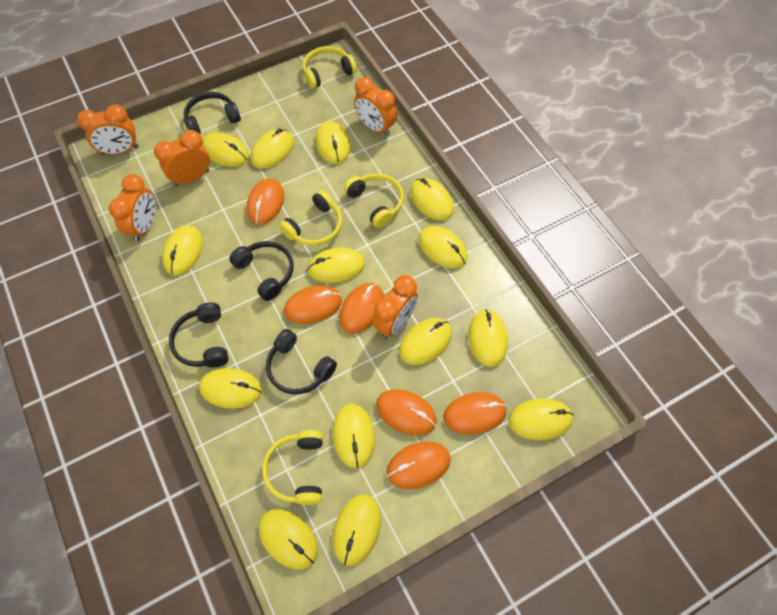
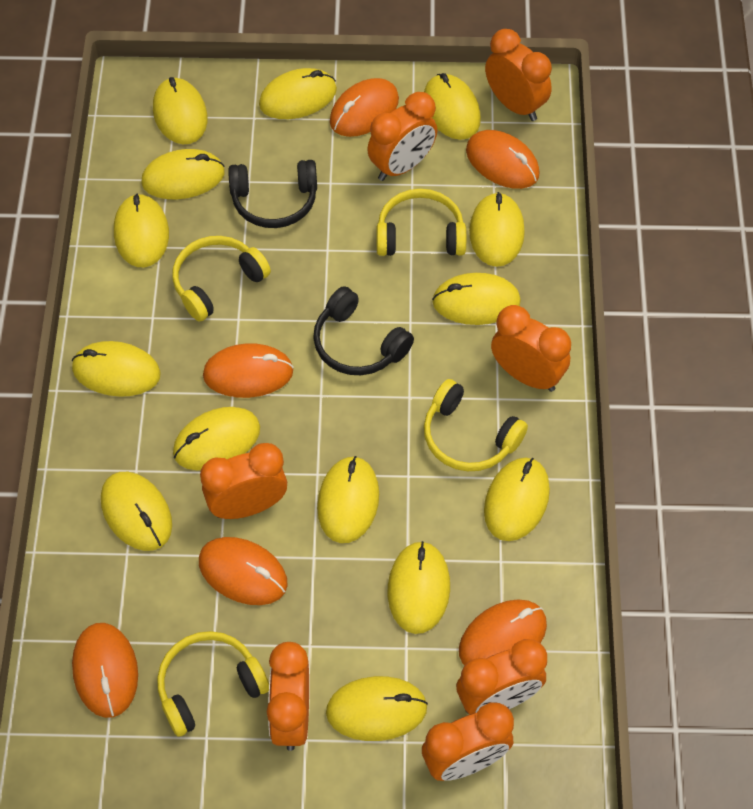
black headphones: [169,303,228,367] [184,92,241,134] [229,241,294,301] [266,329,337,394] = 4 -> [228,160,317,228] [313,286,414,375] = 2
orange clock: [77,104,139,155] [109,174,156,242] [154,130,210,186] [354,77,397,136] [373,275,418,339] = 5 -> [200,443,287,519] [267,642,309,751] [367,92,437,181] [422,702,514,781] [456,639,547,714] [485,29,552,121] [491,305,571,392] = 7

